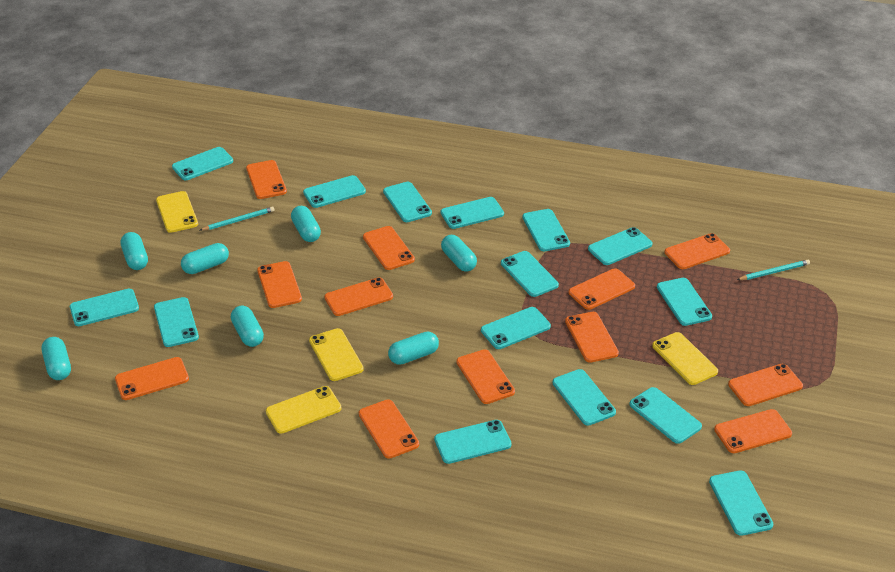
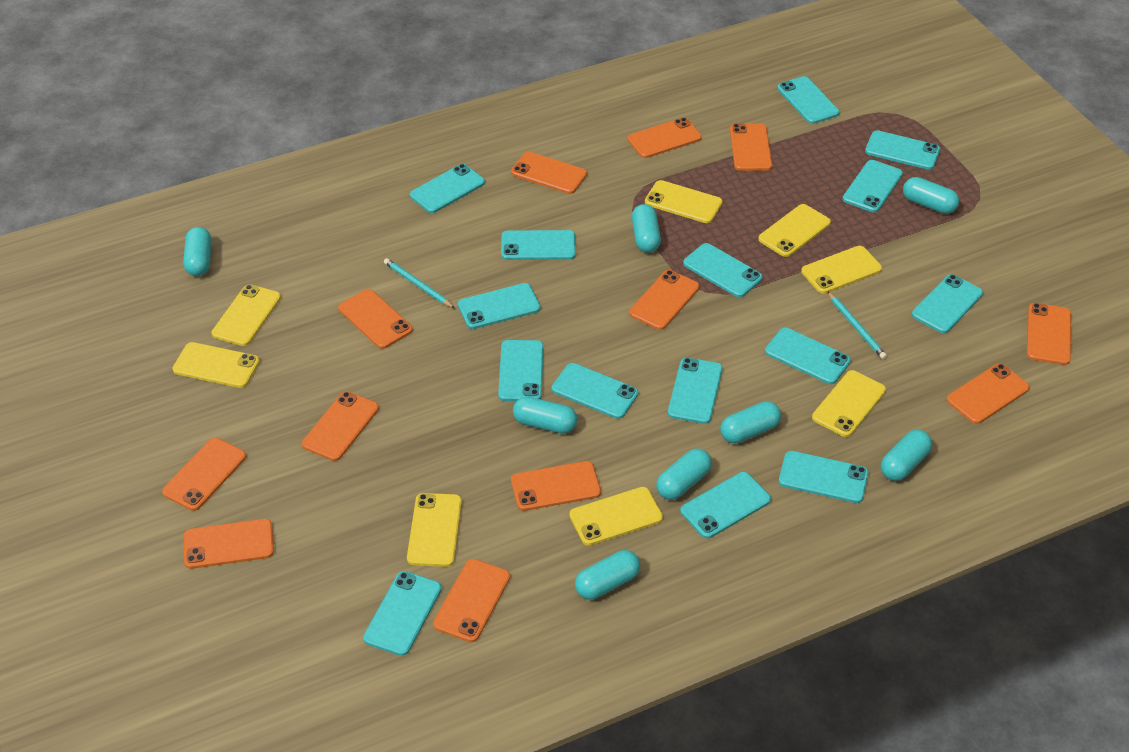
turquoise capsule: [41,337,71,380] [121,232,148,270] [181,243,229,274] [231,305,264,347] [291,206,321,242] [388,331,439,365] [441,235,477,272] = 7 -> [183,227,212,276] [513,397,577,433] [575,550,640,600] [632,204,661,253] [656,448,712,500] [720,401,781,443] [881,430,932,481] [903,177,959,214] = 8
yellow phone: [156,191,198,233] [266,386,342,434] [309,328,364,381] [652,332,718,385] = 4 -> [172,342,260,388] [212,284,281,346] [407,493,462,567] [570,487,663,546] [645,180,722,223] [758,204,831,257] [801,246,882,294] [812,370,886,437] = 8

